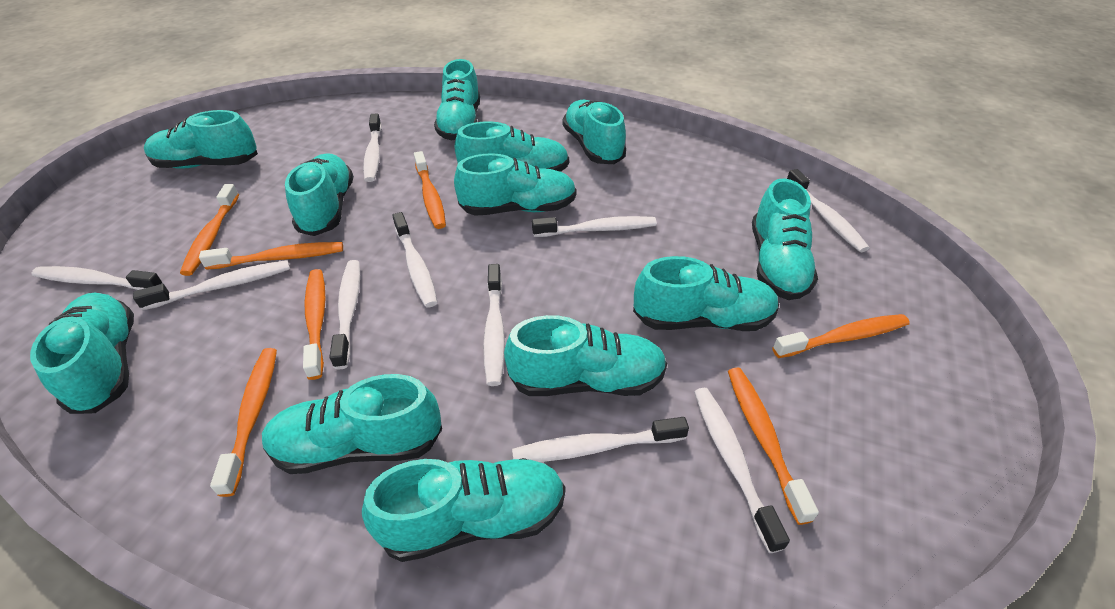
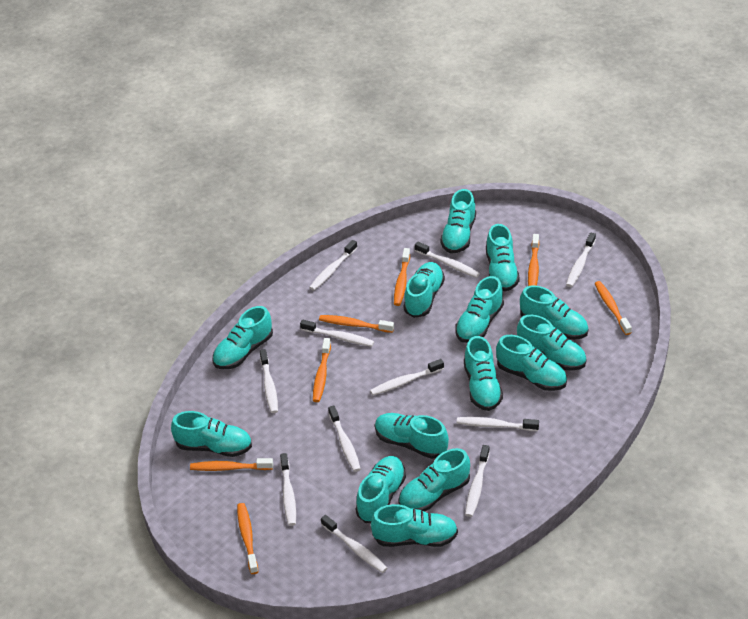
turquoise shoe: [30,293,134,414] [144,110,258,169] [262,374,442,474] [285,153,354,236] [362,458,565,562] [434,59,480,140] [454,153,577,216] [455,121,569,172] [504,315,667,396] [563,100,626,164] [633,256,779,331] [752,178,818,300] = 12 -> [171,411,252,457] [213,306,273,369] [355,456,406,523] [371,504,458,547] [375,413,449,459] [398,448,470,512] [404,262,445,318] [440,189,476,254] [455,276,504,343] [464,336,503,411] [486,224,520,292] [496,335,567,391] [517,315,587,371] [520,285,589,340] = 14
white toothbrush: [31,266,163,290] [133,260,290,310] [329,260,360,370] [363,113,382,182] [392,212,438,308] [483,264,505,386] [512,417,689,462] [532,216,657,237] [694,388,790,553] [787,169,869,252] = 10 -> [260,349,278,413] [280,453,296,526] [300,320,374,347] [309,240,357,290] [321,515,387,573] [328,405,361,472] [370,359,444,395] [415,242,480,278] [457,417,539,431] [465,445,490,517] [566,233,596,287] = 11

